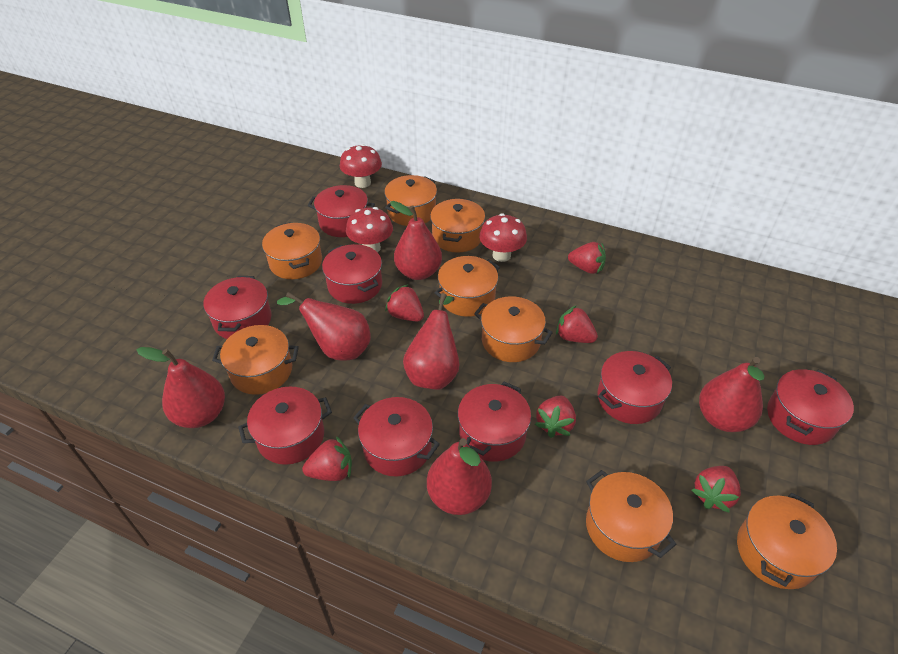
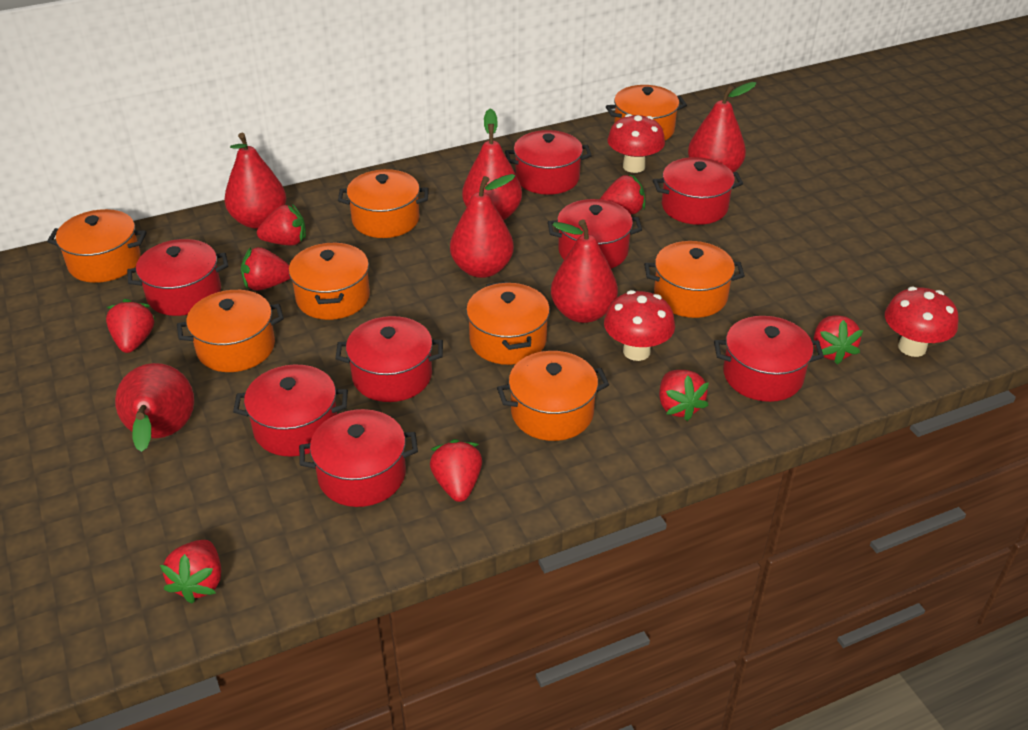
red strawberry: [302,436,352,481] [385,284,424,321] [535,396,576,438] [556,305,598,343] [568,242,606,274] [691,466,741,513] = 6 -> [106,299,155,353] [160,540,221,604] [241,247,290,291] [257,204,306,246] [430,439,482,502] [600,174,645,214] [659,370,709,421] [814,315,863,364] = 8

